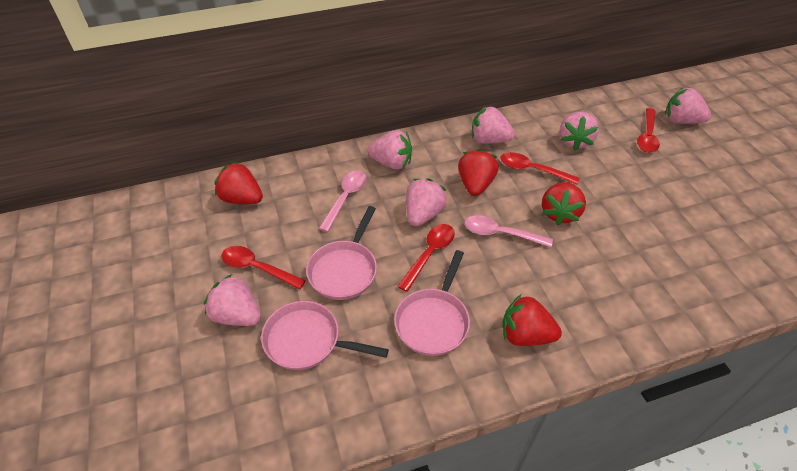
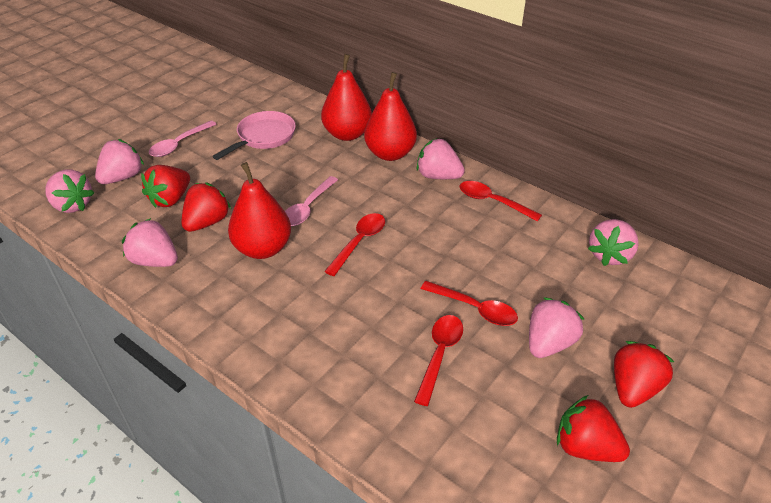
pink pan: [261,301,389,370] [306,206,377,300] [394,250,470,356] = 3 -> [213,111,296,160] = 1
red pear: none = 0 -> [228,162,291,259] [321,54,372,141] [364,72,417,161] = 3

